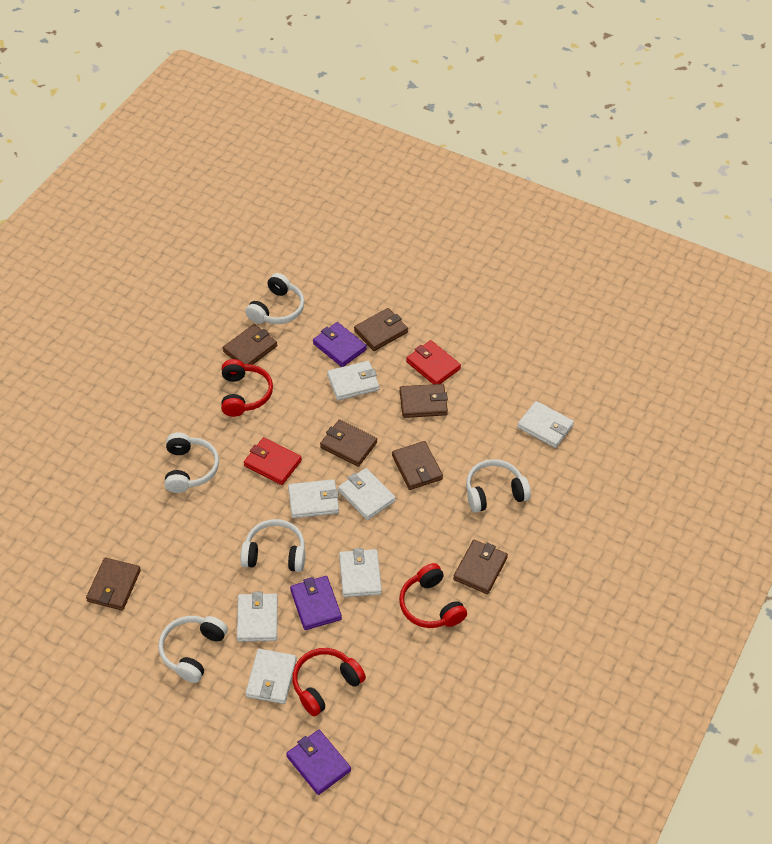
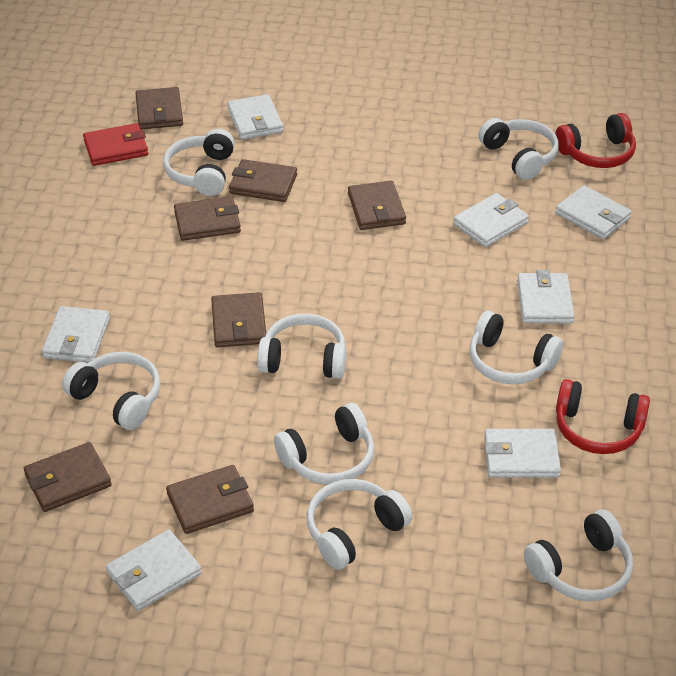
purple wallet: [286,730,351,795] [290,576,342,630] [313,322,367,367] = 3 -> none = 0
red headphones: [221,359,273,417] [292,648,366,716] [399,563,467,628] = 3 -> [555,113,636,168] [556,379,650,454] = 2
red wallet: [244,437,302,485] [406,340,461,384] = 2 -> [83,123,148,166] = 1
white headphones: [158,616,228,683] [165,432,219,493] [240,519,305,572] [245,273,305,324] [466,459,531,513] = 5 -> [62,352,160,430] [163,129,235,196] [257,314,346,379] [274,403,374,485] [307,479,412,570] [469,311,563,384] [479,118,558,180] [524,509,633,602] = 8

